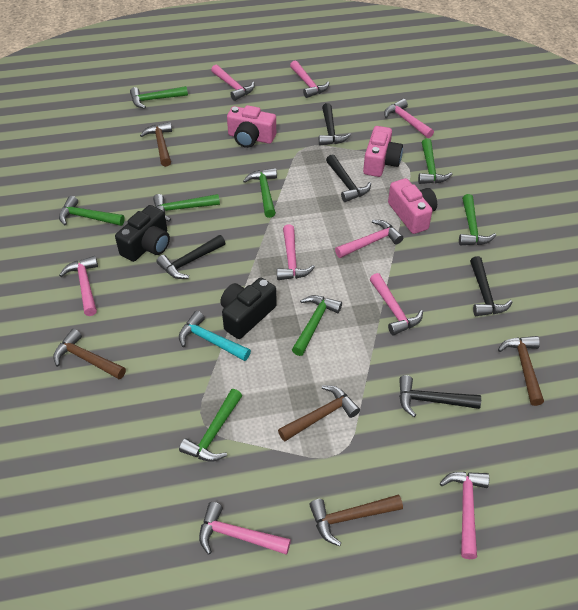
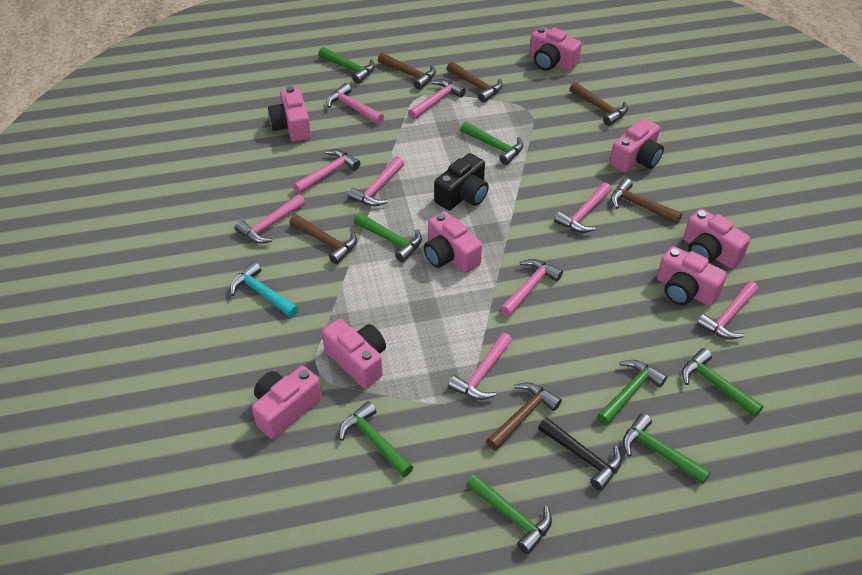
black camera: [115,205,170,262] [220,278,277,339] = 2 -> [434,153,489,210] = 1
black hammer: [156,235,225,279] [319,103,351,145] [326,154,371,202] [399,375,481,417] [470,256,512,316] = 5 -> [538,417,622,491] = 1
brown hammer: [53,329,126,379] [140,122,172,167] [278,385,360,441] [309,494,403,546] [498,336,544,406] = 5 -> [290,214,357,264] [378,53,436,90] [447,61,503,103] [486,382,562,451] [570,82,628,126] [611,178,682,224] = 6
pink camera: [227,105,276,148] [363,126,403,177] [388,178,437,234] = 3 -> [252,366,322,439] [268,86,311,142] [322,319,386,388] [424,211,482,273] [530,26,582,71] [610,118,664,173] [657,246,727,306] [683,209,750,268] = 8

